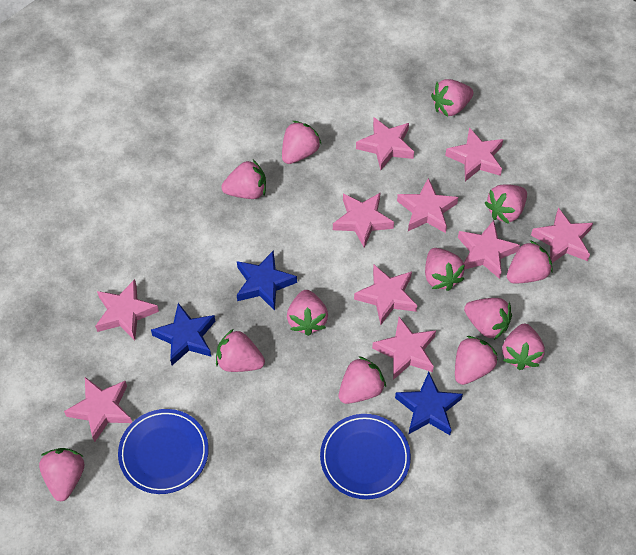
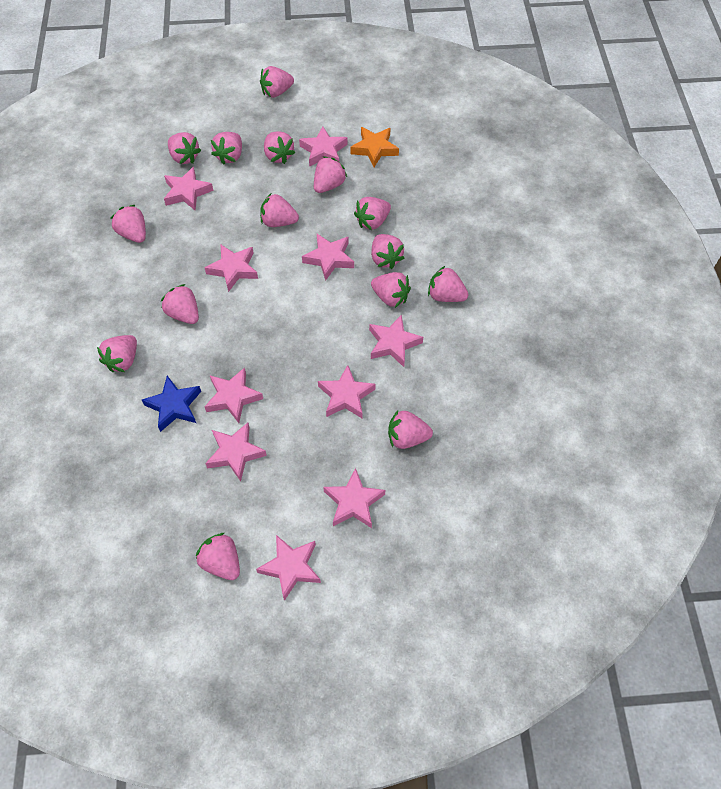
blue plate: [118,409,209,494] [320,414,411,499] = 2 -> none = 0
blue star: [151,303,215,365] [237,250,297,311] [395,372,463,435] = 3 -> [142,376,201,432] = 1
orange star: none = 0 -> [350,127,399,167] = 1
pink strawberry: [39,448,84,501] [216,329,265,372] [221,160,266,199] [282,121,321,164] [287,290,328,336] [339,356,386,404] [425,248,465,291] [431,79,474,117] [455,336,498,385] [464,298,512,340] [485,184,527,224] [502,324,545,370] [507,240,553,284] = 13 -> [97,335,137,372] [110,205,146,243] [161,284,199,324] [168,132,201,164] [196,533,240,580] [211,132,242,165] [260,66,294,98] [260,193,299,227] [264,131,295,164] [314,156,347,193] [354,197,391,230] [371,234,404,269] [371,272,411,308] [388,410,433,449] [428,266,469,302] = 15

